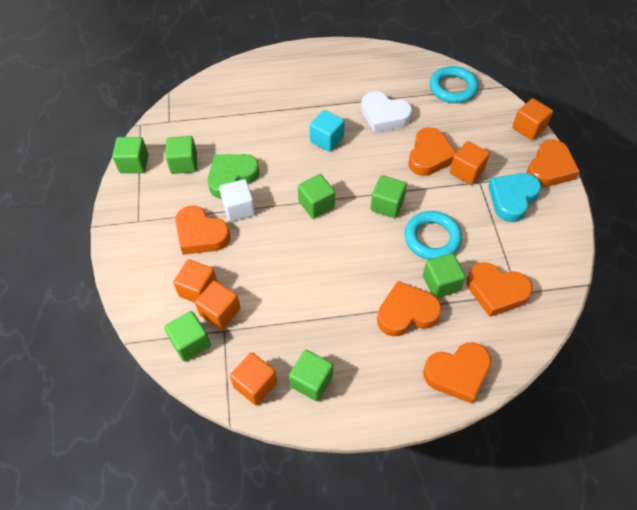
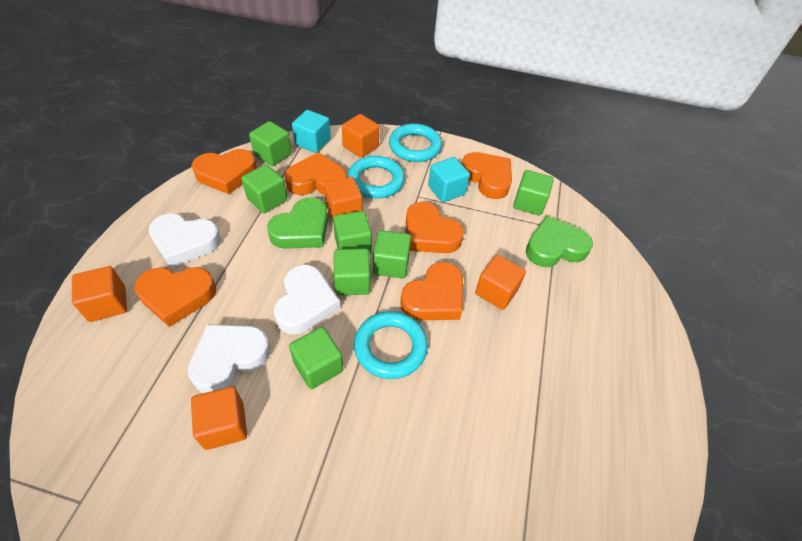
green heart: [208,154,260,199] = 1 -> [267,197,328,249] [526,216,593,267] = 2
turquoise cube: [309,110,345,152] = 1 -> [292,110,331,153] [428,157,470,203] = 2
turquoise heart: [488,173,541,222] = 1 -> none = 0
turquoise ring: [405,211,462,260] [430,66,478,103] = 2 -> [348,156,405,199] [354,311,428,379] [389,124,442,162] = 3
white cube: [219,179,255,222] = 1 -> none = 0
white heart: [361,91,412,132] = 1 -> [148,214,221,268] [188,324,270,393] [274,265,340,334] = 3

